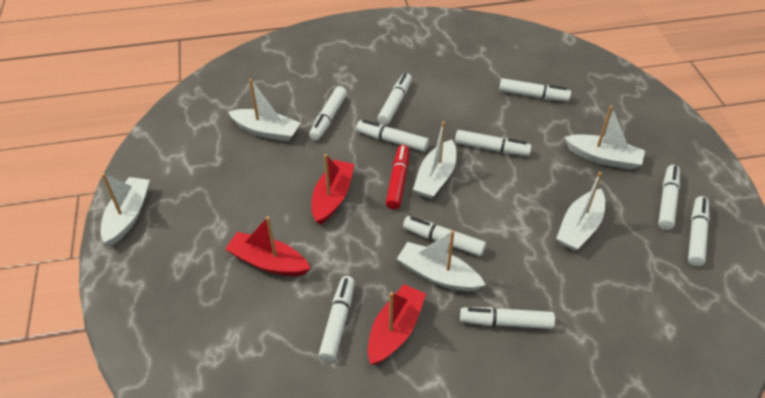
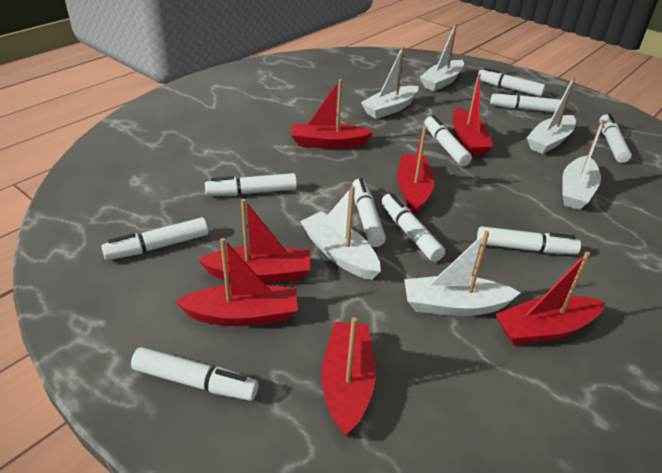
red boat: [225,216,311,276] [312,154,354,225] [368,284,426,365] = 3 -> [175,238,297,326] [198,199,310,283] [291,79,373,149] [322,317,376,436] [397,127,434,214] [453,73,493,156] [495,251,605,345] = 7
red marker: [386,145,409,209] = 1 -> none = 0

